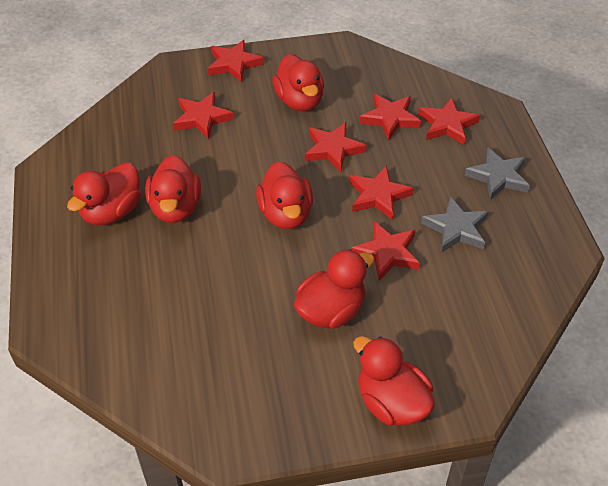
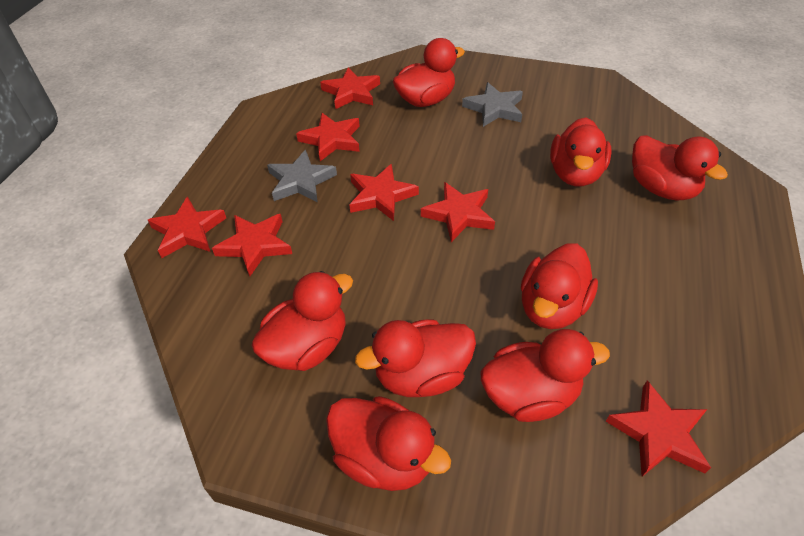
red duck: [67,162,141,225] [145,155,201,223] [256,161,313,229] [272,54,324,111] [294,249,374,329] [353,336,435,426] = 6 -> [251,271,353,371] [326,396,451,491] [355,319,476,397] [393,38,465,107] [481,329,610,422] [521,243,598,329] [550,117,612,186] [632,135,728,201] = 8

